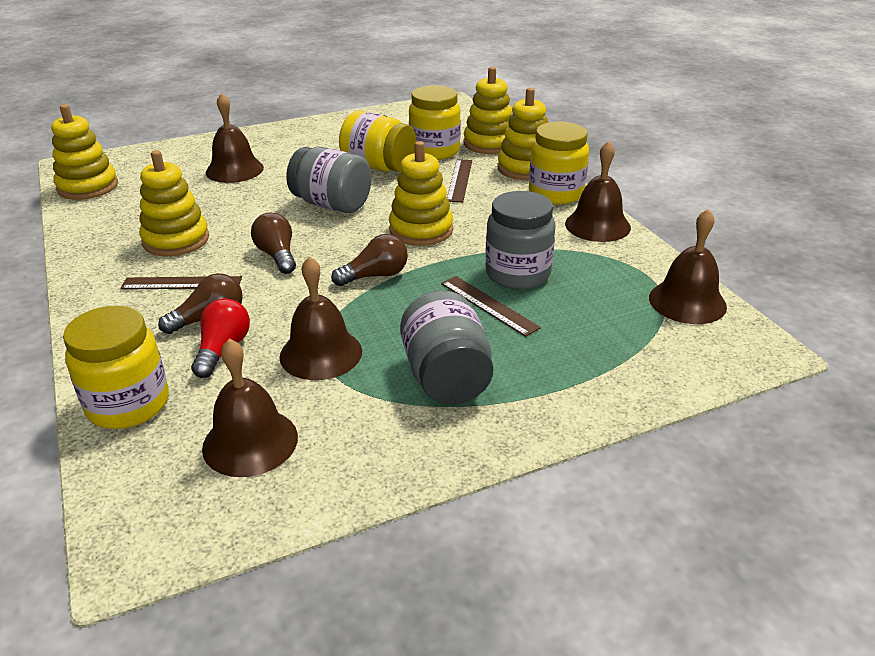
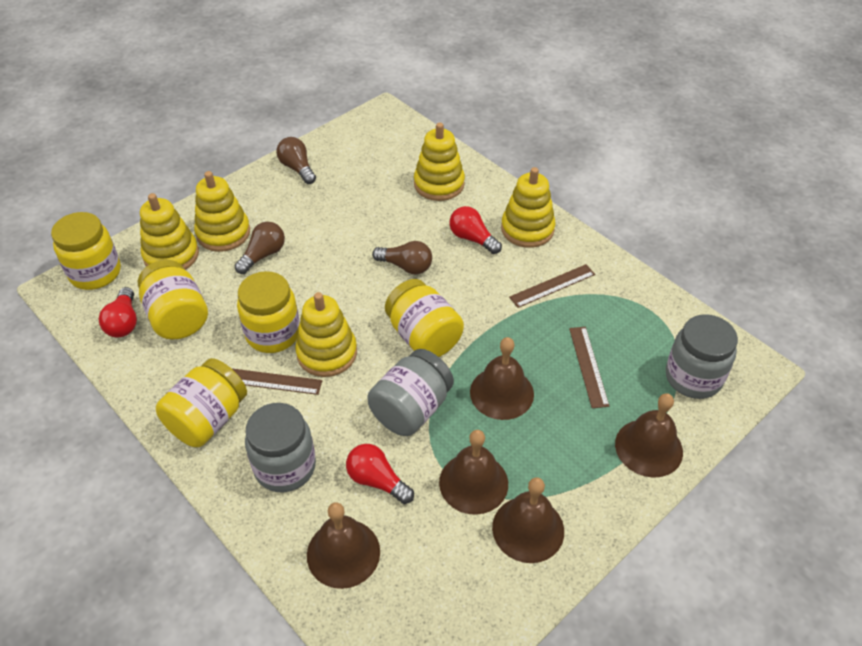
red light bulb: [191,298,250,378] = 1 -> [99,287,137,337] [346,444,414,504] [449,206,502,254] = 3
yellow jar: [63,306,169,429] [339,111,416,172] [409,85,461,160] [529,122,589,205] = 4 -> [51,212,121,290] [138,260,208,340] [156,358,247,447] [237,271,300,353] [385,279,464,357] = 5

